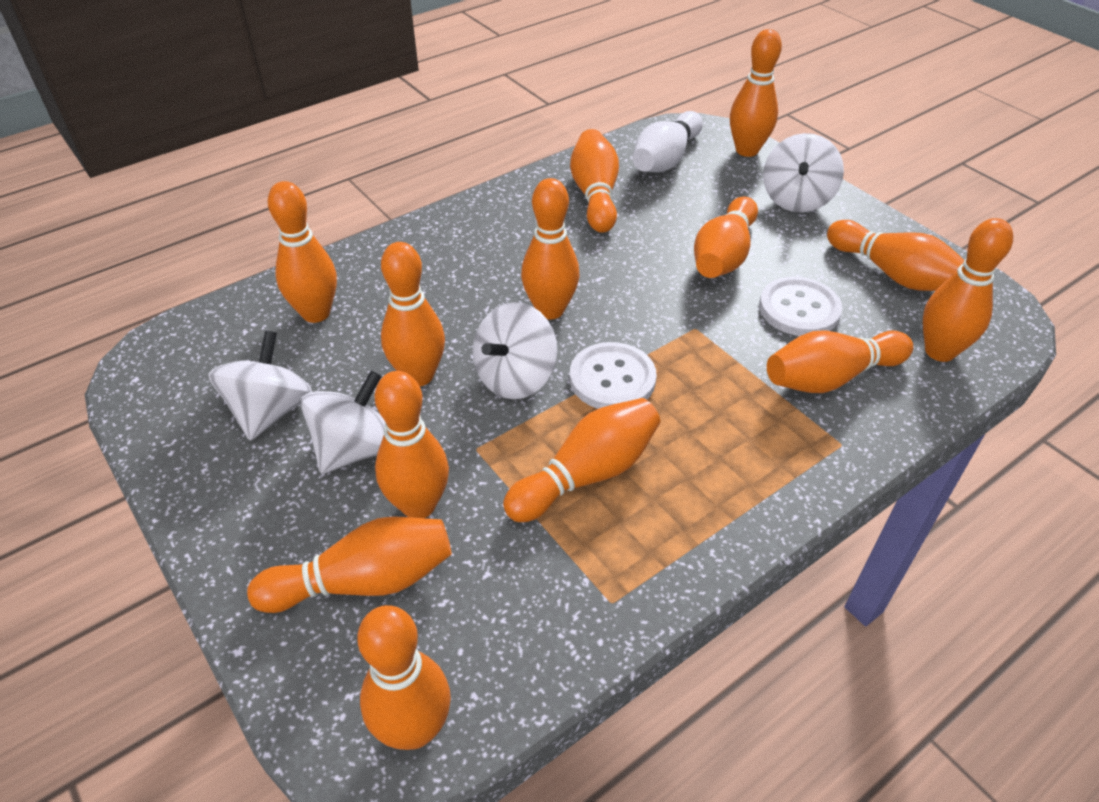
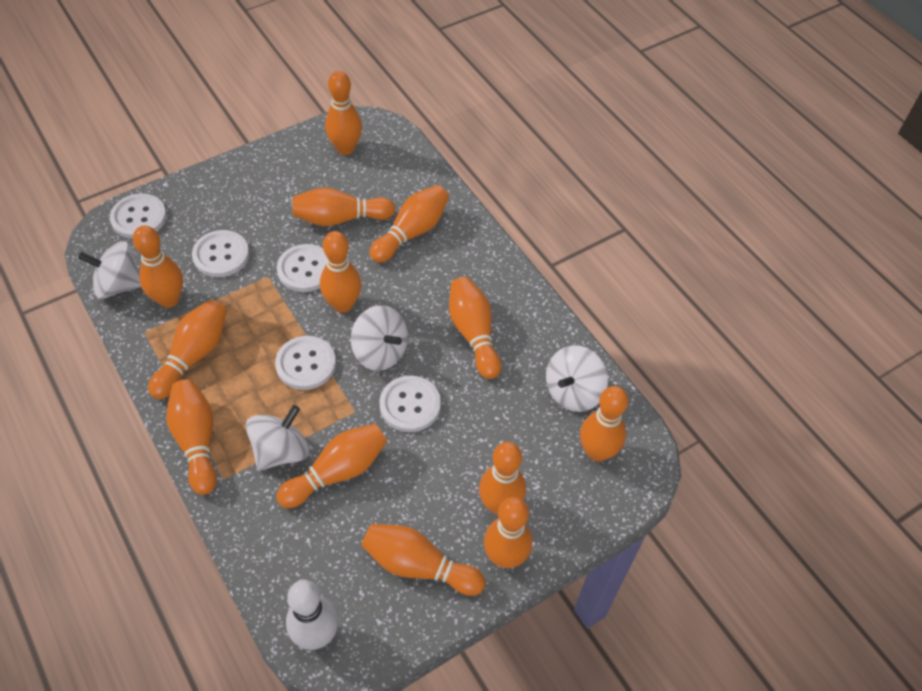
white button: [570,342,657,409] [759,277,842,336] = 2 -> [110,194,167,239] [192,230,249,277] [275,336,336,390] [277,244,327,292] [379,376,441,432] = 5

